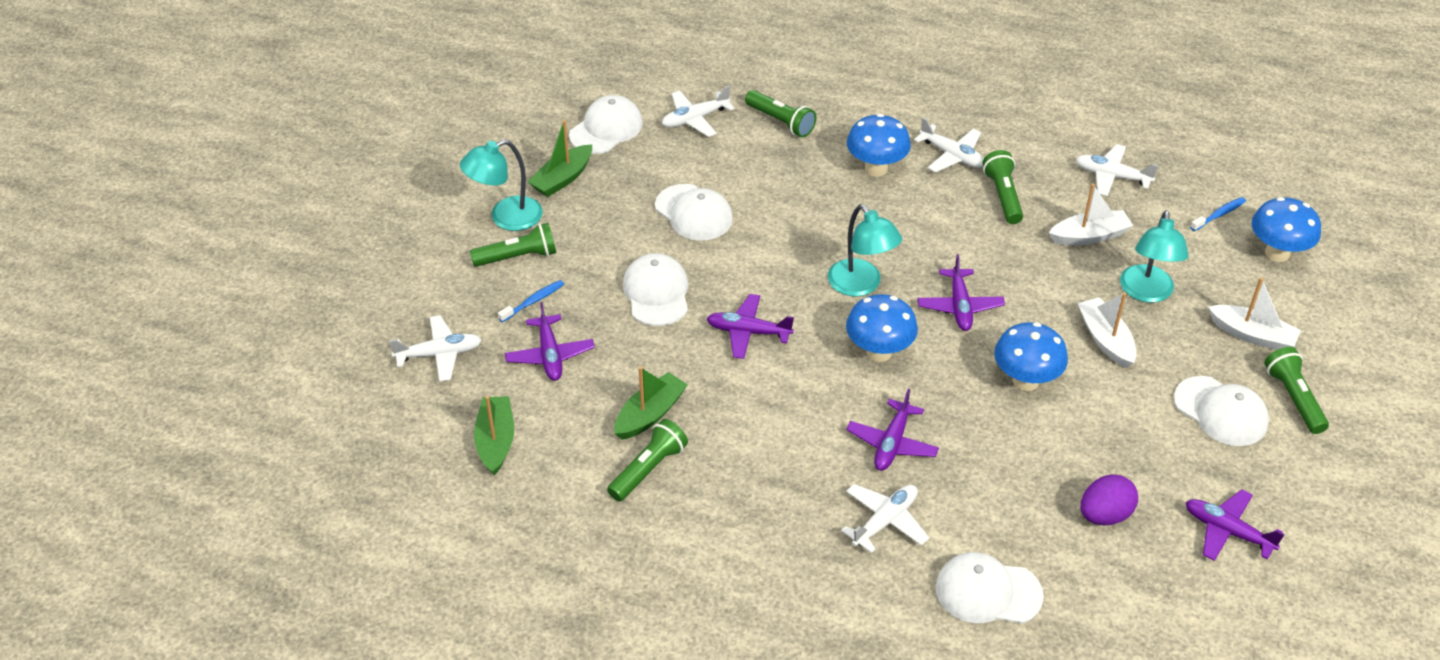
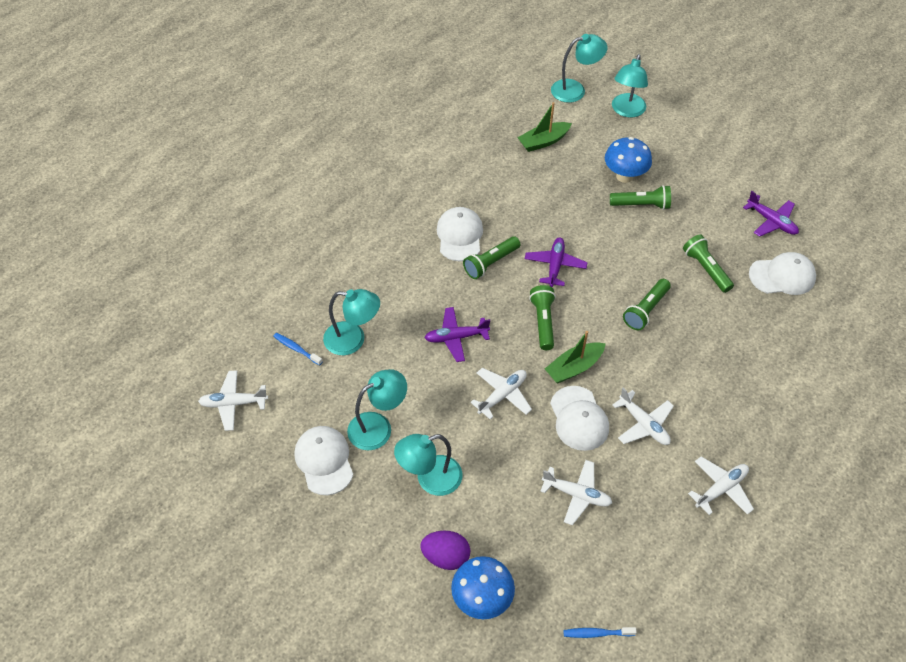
blue mushroom: [846,294,918,362] [847,114,911,176] [994,322,1068,391] [1252,197,1321,262] = 4 -> [451,556,515,619] [605,137,652,183] = 2
green boat: [474,396,514,475] [528,120,592,197] [614,367,688,440] = 3 -> [517,102,572,152] [545,331,606,383] = 2
purple plane: [505,302,595,381] [707,294,794,359] [846,389,939,471] [917,254,1005,331] [1186,489,1285,561] = 5 -> [425,307,490,362] [525,238,588,287] [743,191,799,237] = 3
turquoise lamp: [460,139,543,231] [828,204,902,297] [1120,210,1188,303] = 3 -> [323,289,380,355] [347,369,407,450] [394,434,462,496] [551,34,607,103] [612,54,648,118] = 5
white boat: [1049,184,1133,245] [1078,292,1137,368] [1208,278,1301,350] = 3 -> none = 0
white cap: [569,95,643,154] [623,253,688,326] [655,184,733,241] [936,552,1044,624] [1174,376,1269,446] = 5 -> [294,426,353,495] [437,207,483,261] [550,386,609,451] [749,252,816,295] = 4

